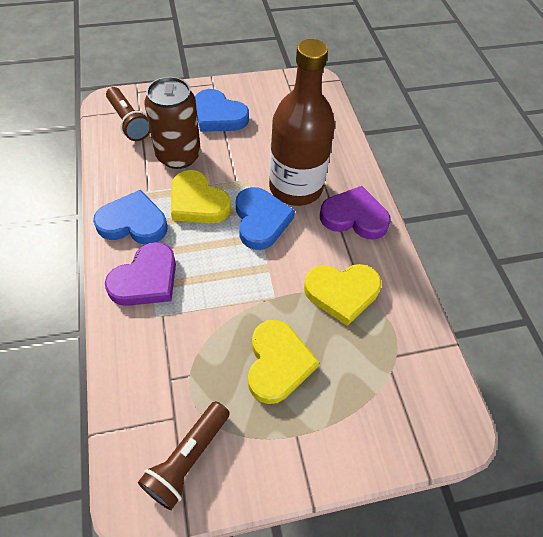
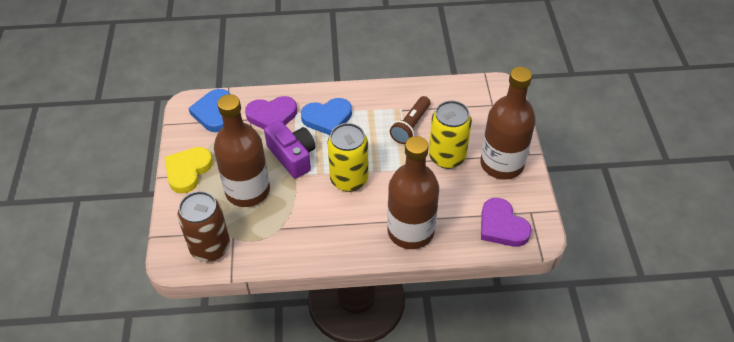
blue heart: [93,190,168,245] [195,89,249,132] [236,187,295,250] = 3 -> [188,89,230,132] [301,98,352,135] = 2
brown bottle: [269,39,335,206] = 1 -> [214,94,270,207] [387,136,439,249] [480,67,536,180] = 3
brown flashlight: [106,87,150,141] [138,401,230,510] = 2 -> [390,96,430,144] = 1
purple camera: none = 0 -> [264,120,316,179] = 1
yellow can: none = 0 -> [327,123,368,192] [429,101,472,169] = 2
yellow heart: [171,170,231,223] [248,320,319,404] [304,264,381,326] = 3 -> [165,147,213,194] = 1

